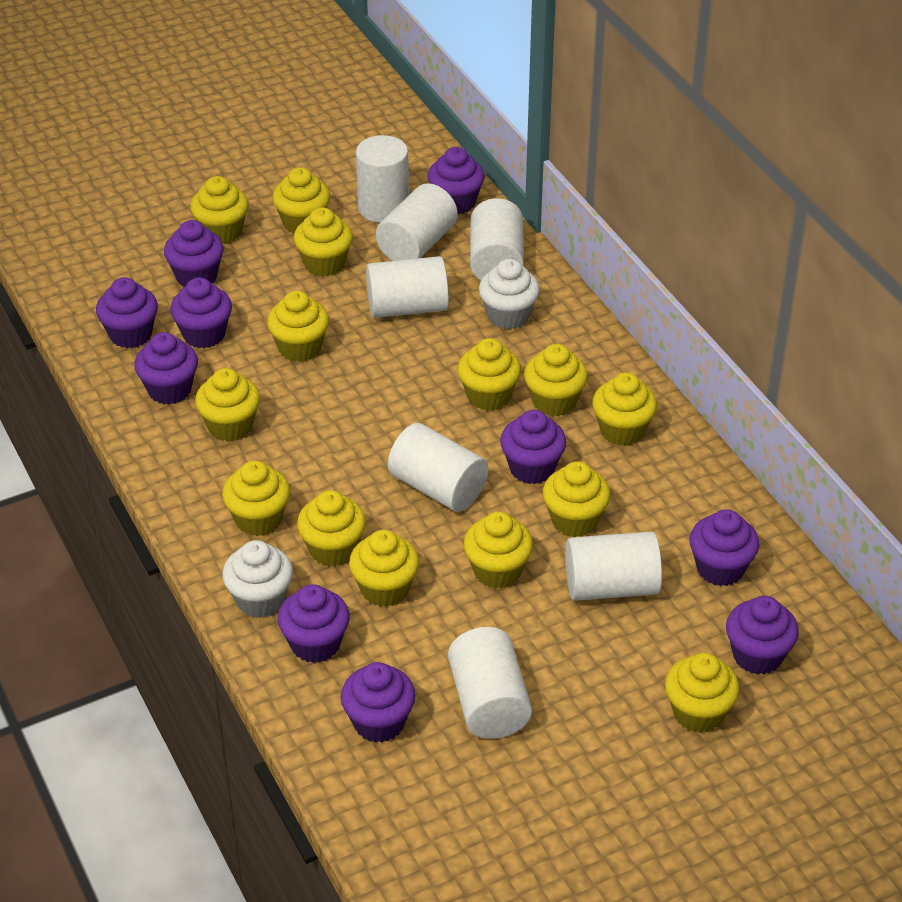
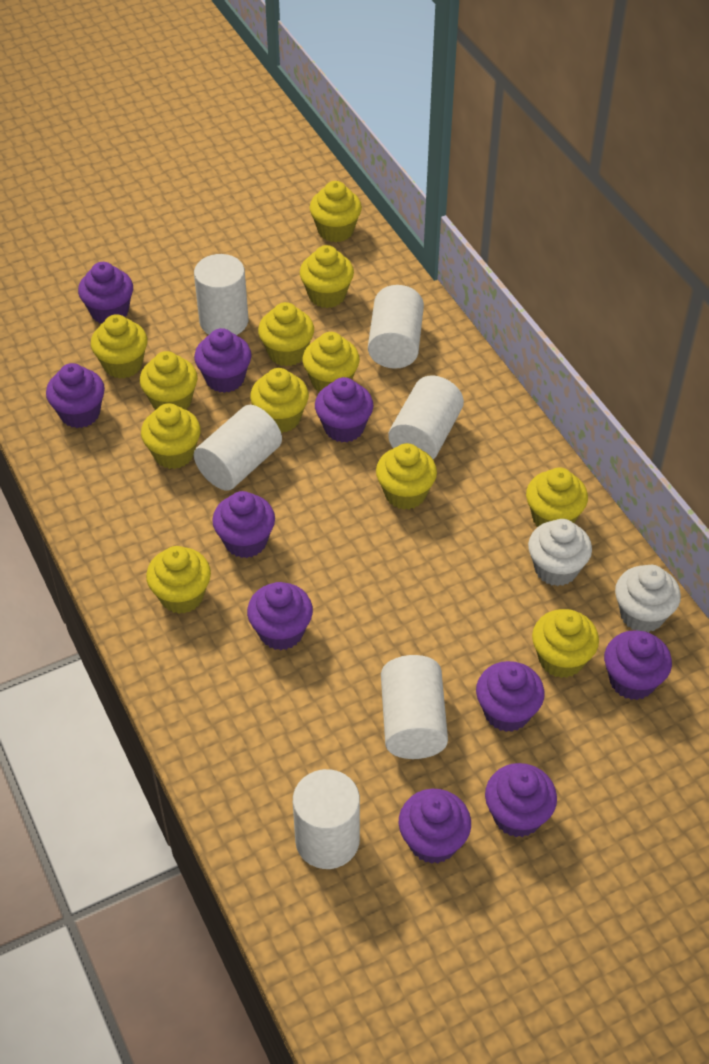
white cylinder: [356,135,409,223] [366,256,449,318] [376,183,458,261] [388,423,488,512] [448,627,532,739] [470,198,524,280] [565,532,662,601] = 7 -> [194,254,248,335] [194,405,282,491] [293,769,360,869] [368,285,424,369] [381,655,448,759] [388,375,464,459] = 6
yellow cupcake: [190,176,248,244] [195,368,260,441] [222,461,290,536] [267,291,329,362] [272,167,330,234] [294,207,353,277] [297,490,366,567] [349,530,419,607] [458,338,521,411] [463,512,533,588] [524,344,588,416] [543,461,610,537] [592,372,657,446] [665,653,740,733] = 14 -> [91,314,147,379] [140,351,198,410] [141,403,201,469] [146,546,211,614] [250,368,309,433] [258,302,314,366] [300,245,354,308] [302,332,360,392] [310,181,362,242] [376,443,437,510] [526,467,588,527] [532,609,599,678] = 12

